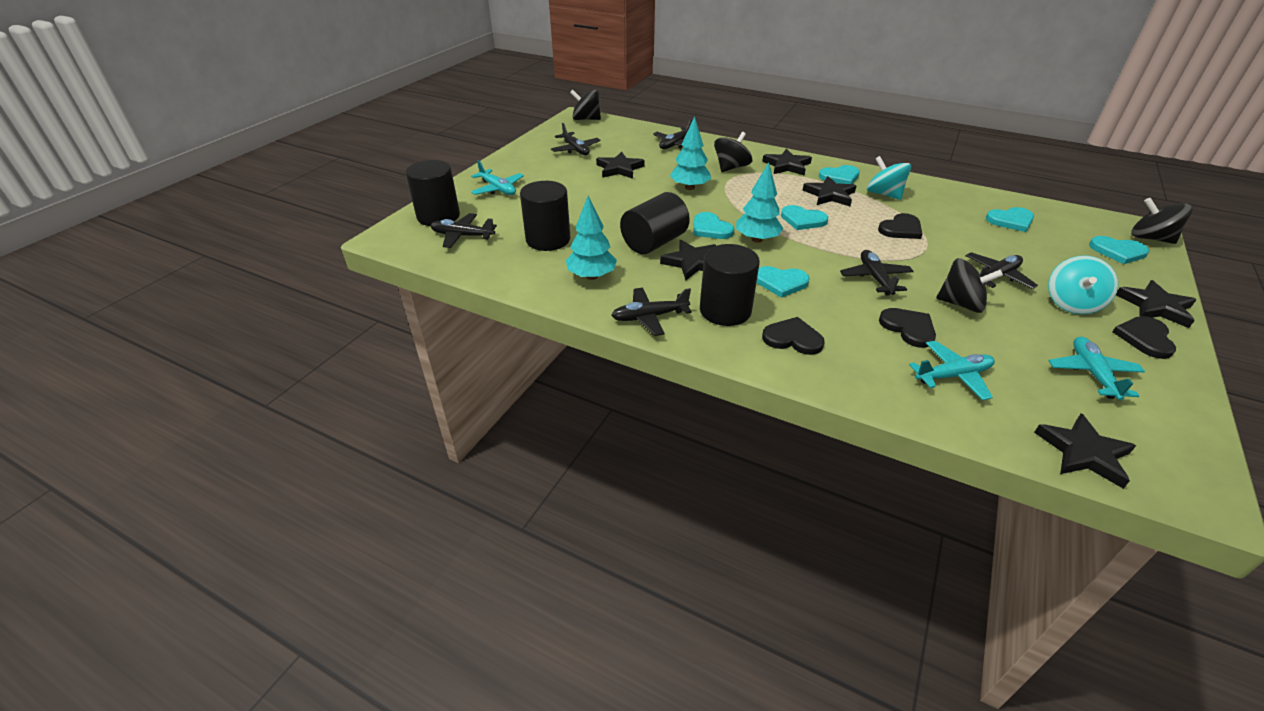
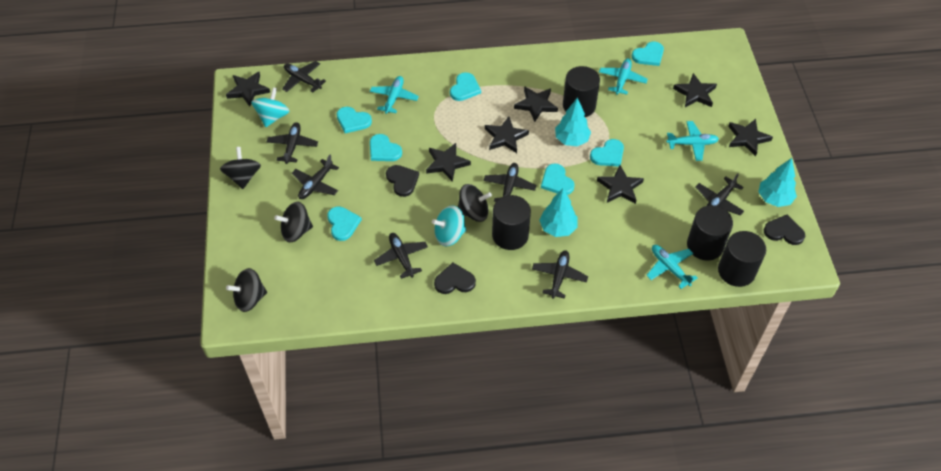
black heart: [762,317,825,355] [878,213,922,239] [879,308,936,348] [1112,316,1176,359] = 4 -> [386,165,419,197] [434,263,476,294] [764,214,805,245] = 3
black plane: [431,213,497,248] [551,123,601,155] [611,288,692,336] [653,119,693,149] [840,250,914,295] [965,252,1038,289] = 6 -> [267,122,318,164] [282,61,326,92] [292,155,339,199] [374,233,428,279] [484,163,536,202] [532,250,588,299] [696,174,744,216] = 7
black star: [596,152,645,179] [660,240,716,280] [762,149,812,175] [802,176,856,206] [1034,413,1136,489] [1116,280,1196,328] = 6 -> [226,72,270,107] [426,143,471,182] [485,117,529,153] [514,86,558,122] [597,165,644,204] [673,73,717,107] [728,119,773,156] = 7
turquoise heart: [693,212,734,239] [757,266,810,298] [781,205,828,230] [819,165,860,184] [986,207,1034,232] [1089,236,1149,264] = 6 -> [327,206,362,241] [337,107,372,133] [370,134,402,161] [450,72,481,101] [541,163,575,195] [590,139,624,167] [632,42,664,66] = 7
turquoise plane: [471,160,524,195] [909,341,995,400] [1048,337,1145,400] = 3 -> [370,76,419,114] [599,58,648,95] [646,245,698,289] [666,121,719,161] = 4

